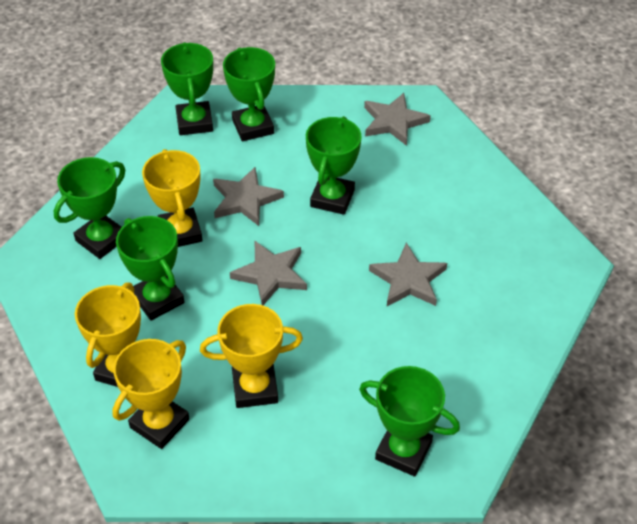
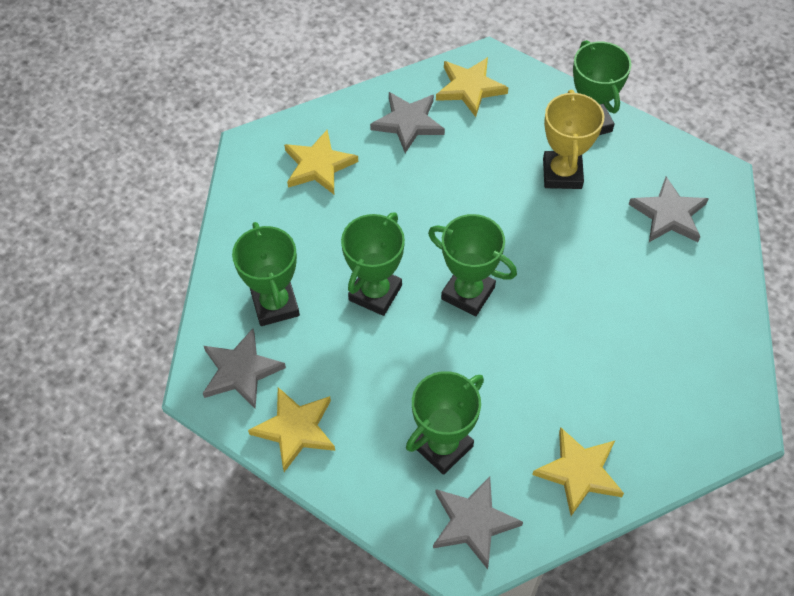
green trophy: [54,157,125,259] [116,216,185,321] [161,42,213,135] [223,47,275,141] [306,116,362,215] [359,366,460,476] = 6 -> [232,222,300,326] [341,212,405,316] [406,371,484,475] [428,214,517,316] [573,40,631,135] = 5
yellow star: none = 0 -> [248,387,335,472] [284,130,358,194] [436,57,508,117] [532,427,624,516] = 4
yellow trophy: [75,283,141,387] [112,339,189,449] [142,149,203,247] [200,304,303,408] = 4 -> [543,90,604,189] = 1

